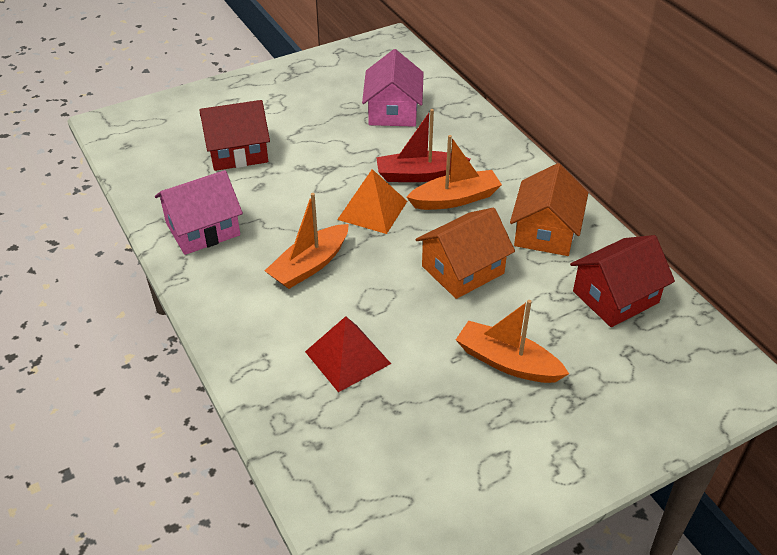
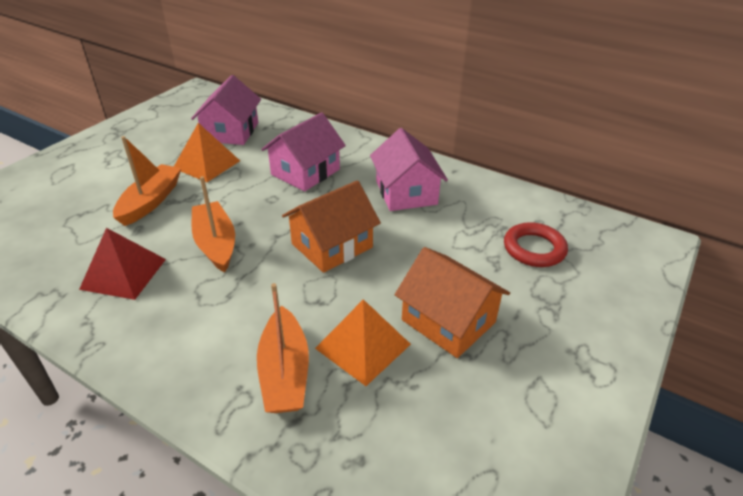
orange pyramid: [337,169,407,234] = 1 -> [174,123,240,182] [315,299,411,386] = 2
pink house: [155,170,243,255] [362,49,424,127] = 2 -> [191,75,261,145] [261,112,346,191] [370,128,448,211] = 3
red boat: [376,109,471,182] = 1 -> none = 0
red house: [199,100,270,171] [570,235,675,327] = 2 -> none = 0
red ring: none = 0 -> [504,222,568,267] = 1

